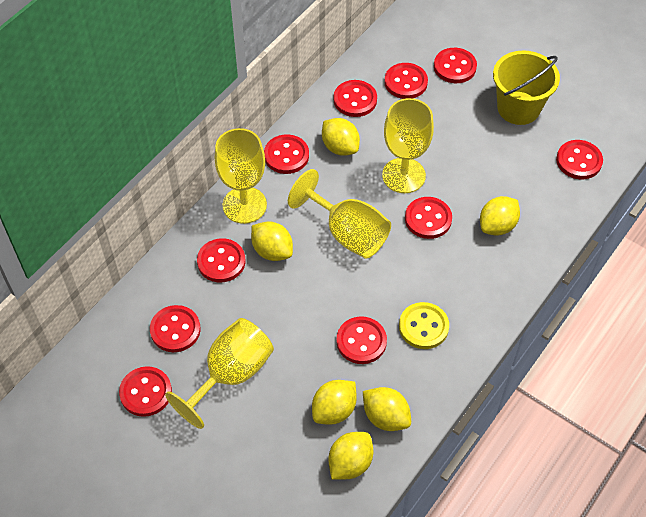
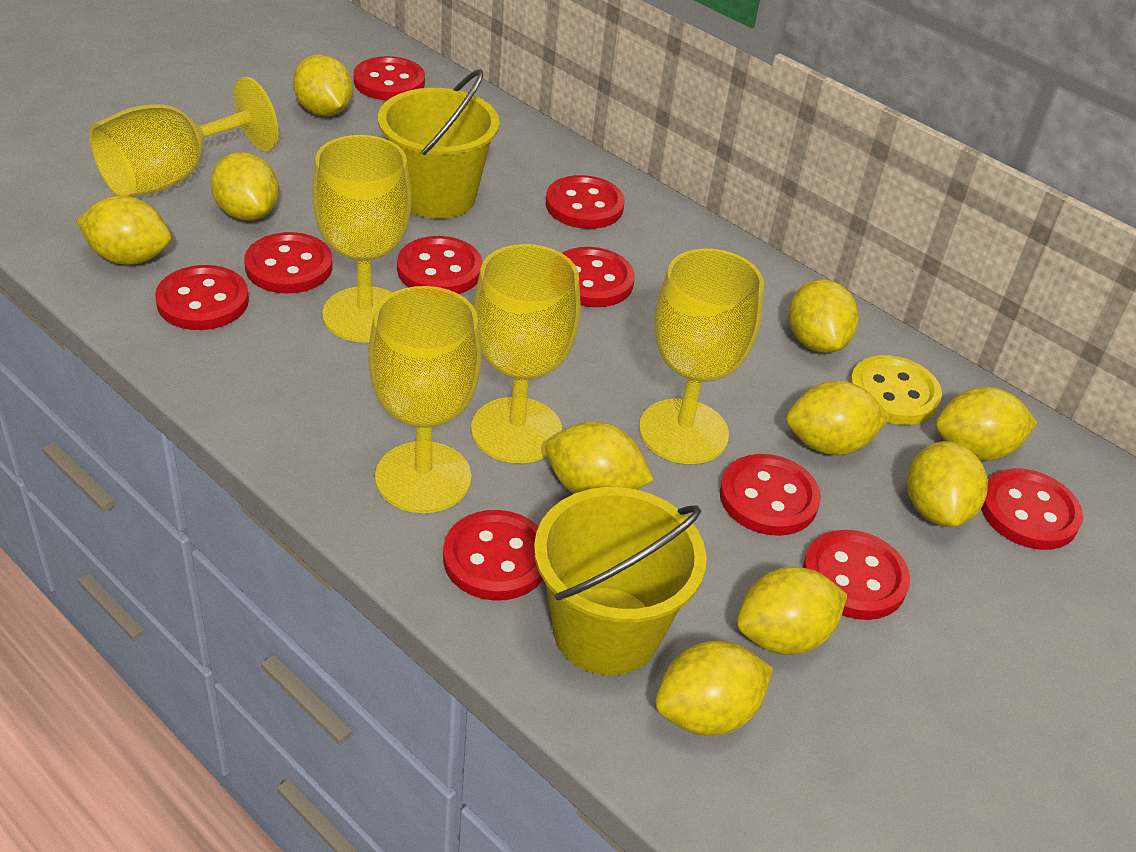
yellow bucket: [493,51,560,125] = 1 -> [378,69,500,219] [534,487,707,675] = 2
yellow goblet: [165,318,274,429] [215,128,267,224] [288,169,391,259] [382,98,434,193] = 4 -> [90,77,278,197] [312,135,412,343] [368,286,482,513] [471,244,581,463] [639,249,764,464] = 5
yellow lemon: [251,221,293,261] [312,380,357,425] [322,118,360,156] [328,432,373,480] [363,387,411,431] [480,196,520,236] = 6 -> [76,196,171,265] [211,152,279,221] [293,55,353,116] [545,422,653,494] [655,641,773,736] [737,567,847,655] [786,381,890,455] [789,279,859,353] [907,441,988,527] [936,387,1037,461] = 10

